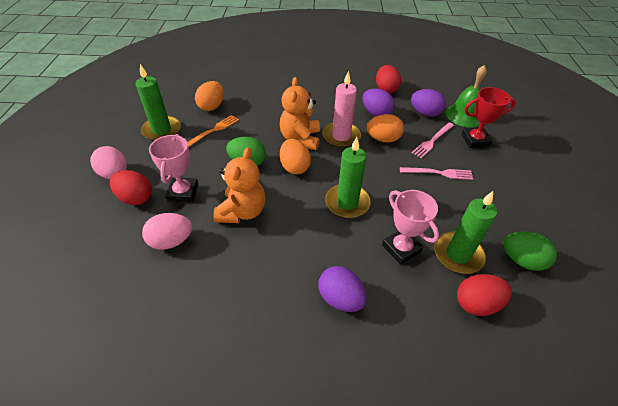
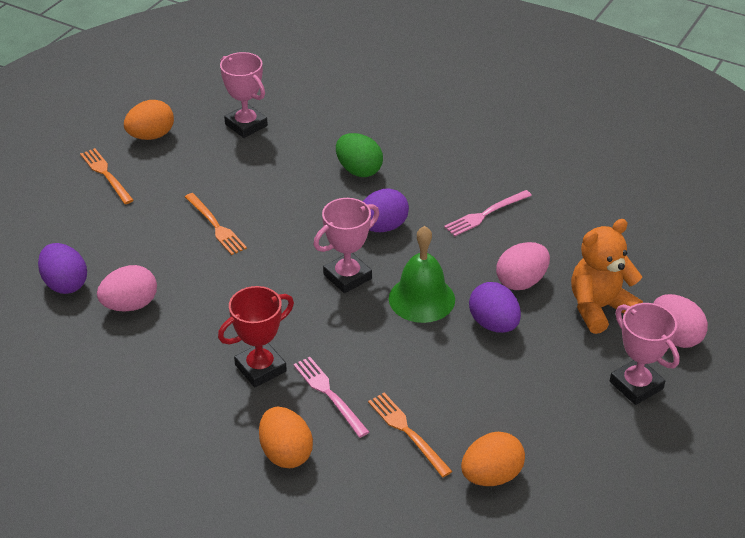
green candle: [136,64,181,141] [325,137,371,218] [434,191,497,274] = 3 -> none = 0
green egg: [226,137,266,166] [504,231,557,271] = 2 -> [336,133,383,177] = 1
orange fork: [187,115,239,147] = 1 -> [80,148,134,204] [185,193,247,255] [368,393,452,477] = 3
orange teddy bear: [214,147,265,223] [280,77,320,150] = 2 -> [571,219,643,334] = 1
pink candle: [323,71,361,148] = 1 -> none = 0
pink egg: [90,146,127,179] [142,213,192,250] = 2 -> [97,265,157,312] [496,242,550,290] [654,294,708,348] = 3
pink trophy: [149,134,199,203] [382,190,439,265] = 2 -> [220,52,268,138] [313,198,379,293] [610,303,680,405] = 3
red egg: [110,170,152,205] [376,65,401,93] [457,274,512,316] = 3 -> none = 0

